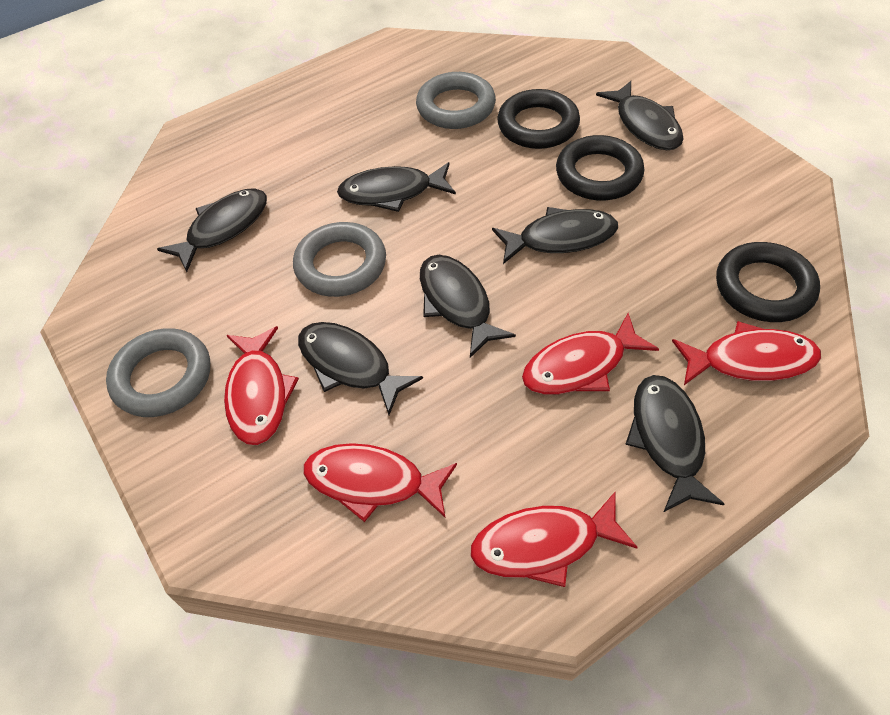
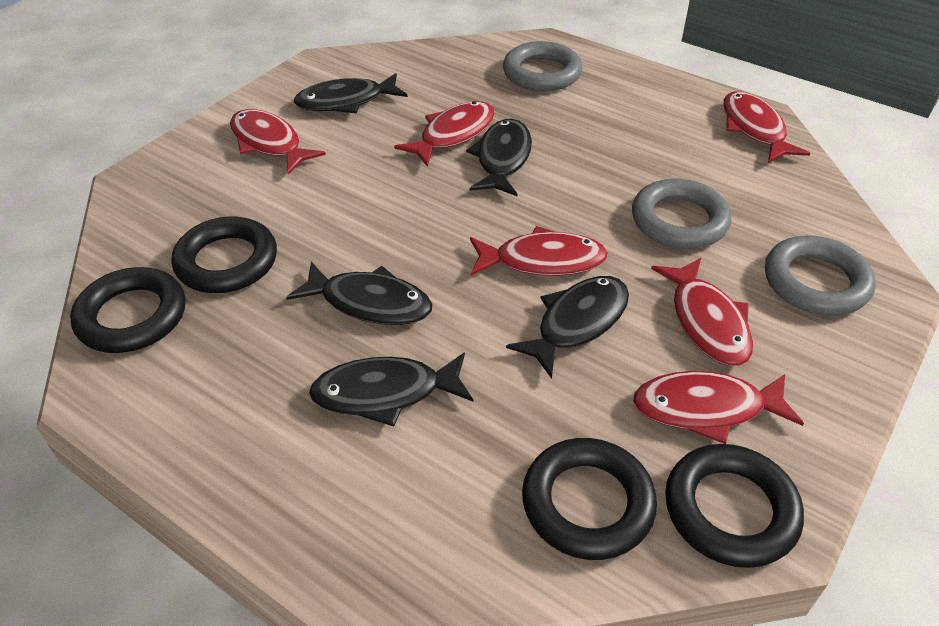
black fish: [157,188,267,272] [298,322,423,415] [337,162,456,212] [420,255,516,358] [492,207,618,264] [596,81,684,150] [625,375,724,512] = 7 -> [286,262,432,325] [294,73,408,113] [309,352,473,426] [466,119,532,196] [506,276,629,379] = 5
black ring: [497,89,580,149] [556,135,644,201] [716,242,820,322] = 3 -> [70,267,185,353] [171,217,277,293] [522,438,657,560] [665,444,804,568] = 4
red fish: [224,326,299,445] [303,443,457,522] [471,492,638,587] [522,313,659,394] [672,321,821,385] = 5 -> [230,109,326,174] [394,101,495,167] [470,226,608,276] [633,371,804,444] [651,258,753,366] [723,91,810,163] = 6

